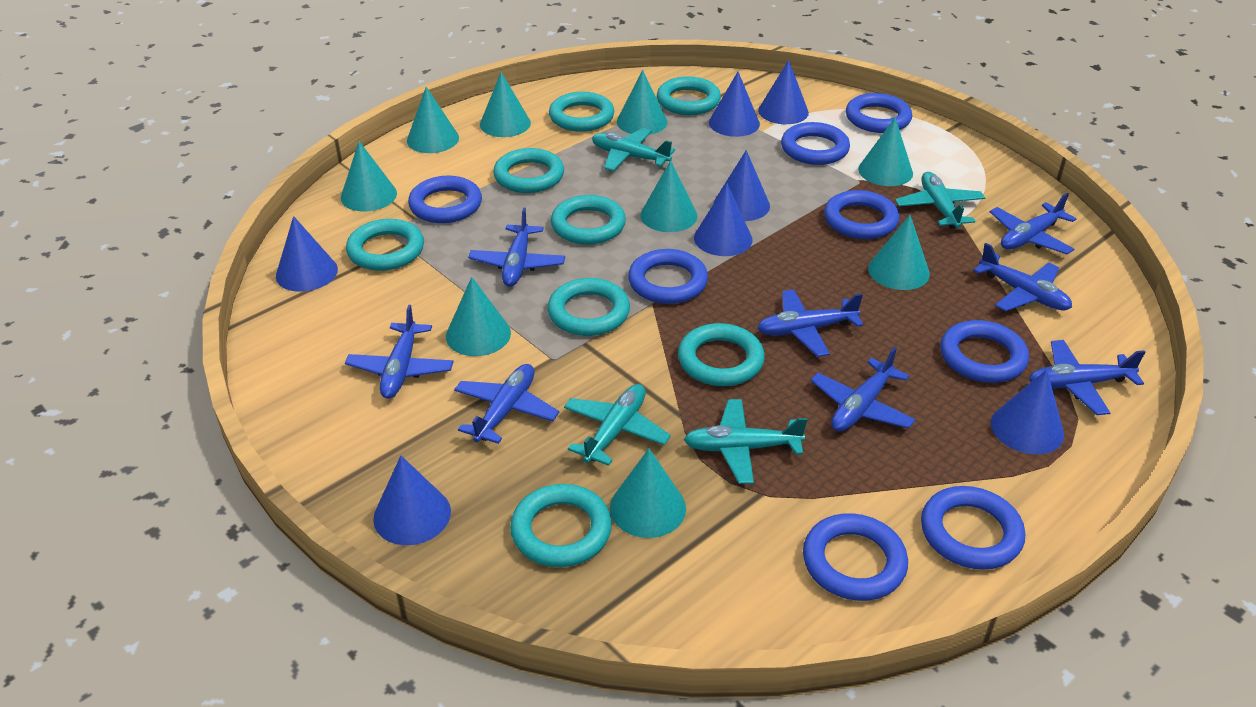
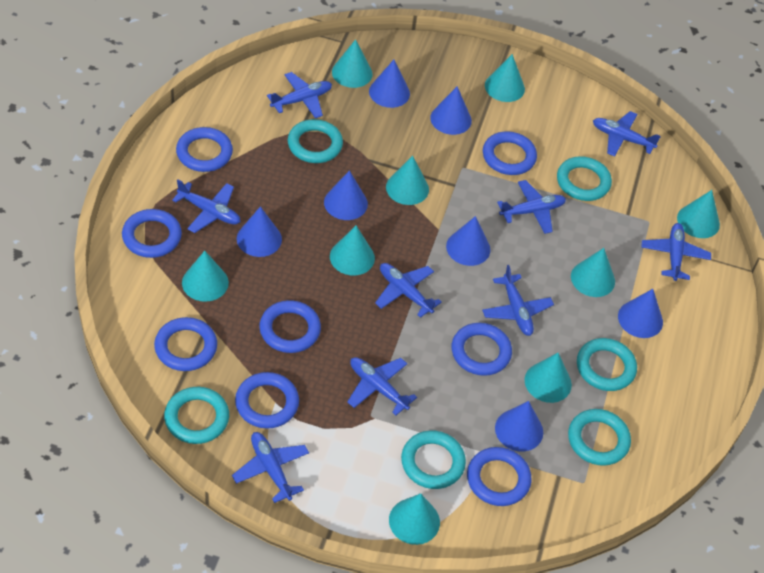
blue plane: [345,305,454,399] [454,364,559,444] [468,208,565,287] [757,289,863,357] [810,347,916,432] [973,243,1072,311] [990,193,1076,254] [1029,340,1145,415] = 8 -> [172,180,241,233] [232,432,309,503] [267,72,332,119] [347,357,417,416] [375,263,442,318] [482,265,554,336] [497,180,566,234] [593,111,661,156] [641,223,711,281] = 9
turquoise plane: [564,384,671,466] [592,128,675,171] [684,399,807,484] [895,172,985,229] = 4 -> none = 0
turquoise ring: [346,219,424,271] [493,148,564,193] [510,484,612,567] [547,278,630,336] [549,92,615,132] [551,195,626,245] [657,76,721,115] [678,323,765,386] = 8 -> [164,387,229,444] [288,119,343,163] [401,430,466,489] [557,156,612,201] [568,409,631,466] [577,338,637,391] = 6

